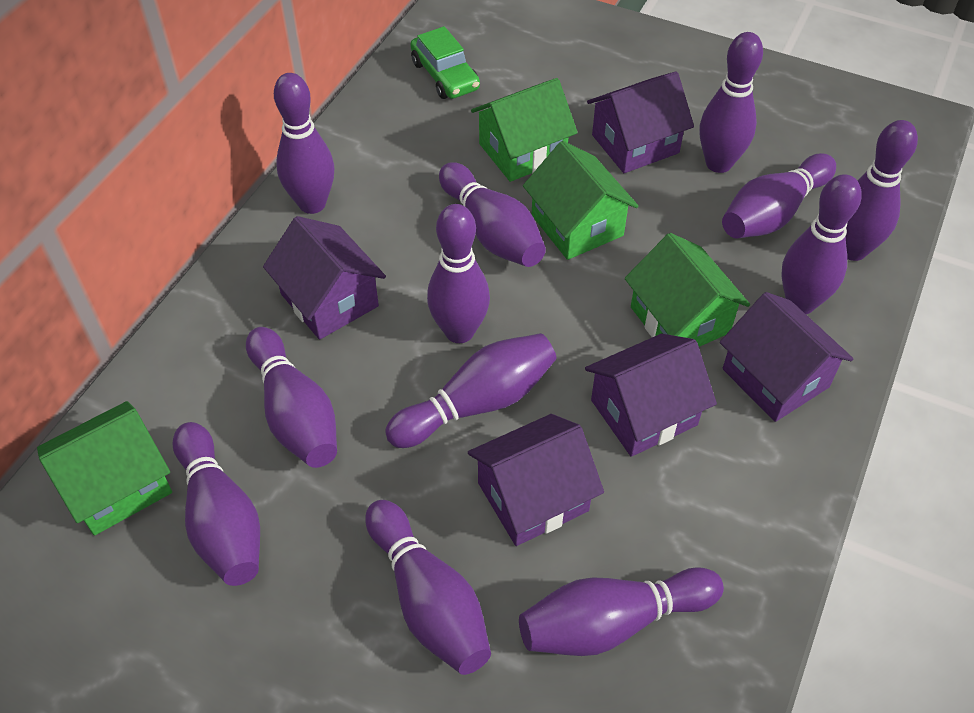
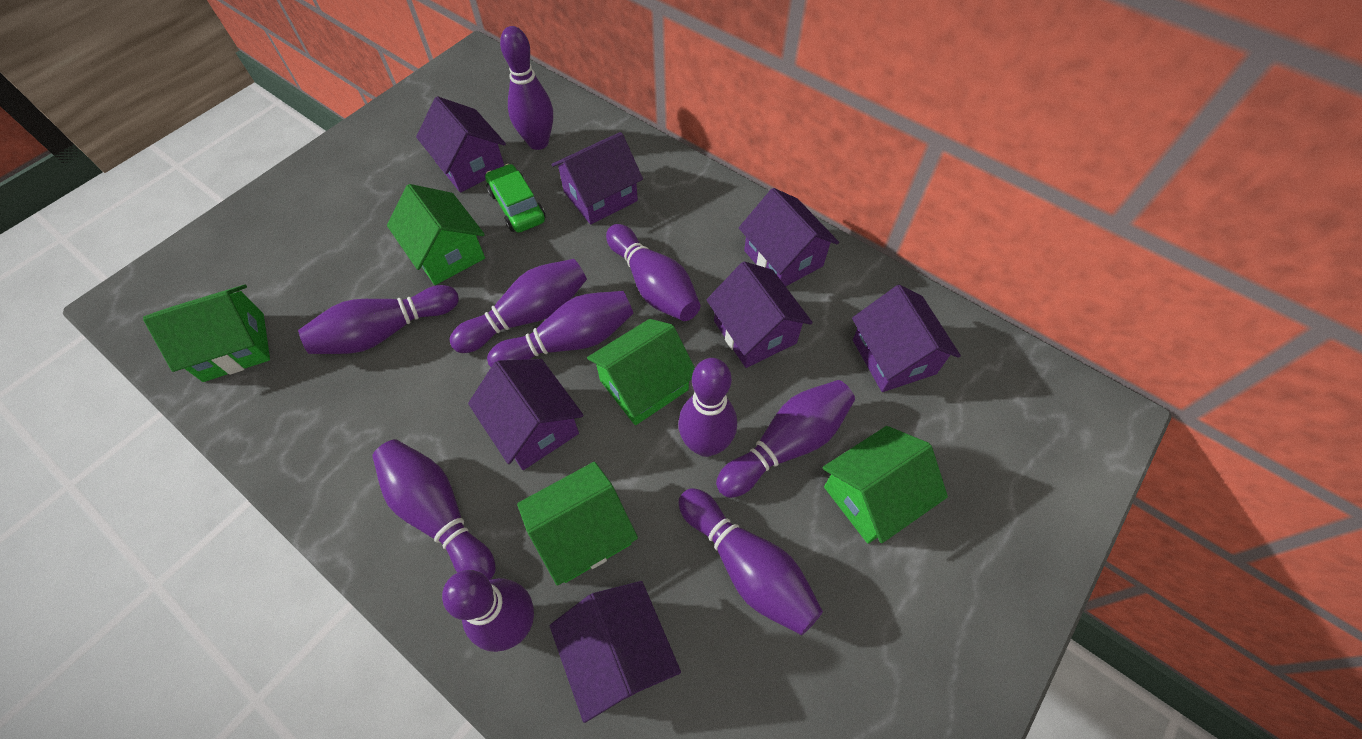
green house: [37,401,172,535] [471,78,578,182] [523,141,638,260] [625,233,750,347] = 4 -> [143,285,270,382] [387,184,485,285] [517,462,638,586] [587,319,695,425] [822,426,948,544] = 5
purple bowling pin: [173,422,260,586] [246,327,337,468] [274,73,334,214] [365,500,491,675] [385,333,556,448] [427,204,490,343] [439,162,546,267] [519,567,724,656] [700,32,763,173] [722,153,836,238] [782,174,862,314] [845,120,918,261] = 12 -> [298,285,459,354] [372,439,496,580] [442,570,534,652] [450,259,587,353] [487,291,634,367] [500,26,553,150] [606,224,700,321] [678,358,737,457] [678,488,823,635] [716,380,855,498] = 10
purple house: [263,216,386,340] [468,414,604,546] [585,334,717,457] [587,71,694,173] [720,292,853,422] = 5 -> [416,96,506,192] [468,359,584,470] [549,581,681,723] [552,132,643,224] [706,261,813,368] [739,188,839,286] [852,285,961,392] = 7

